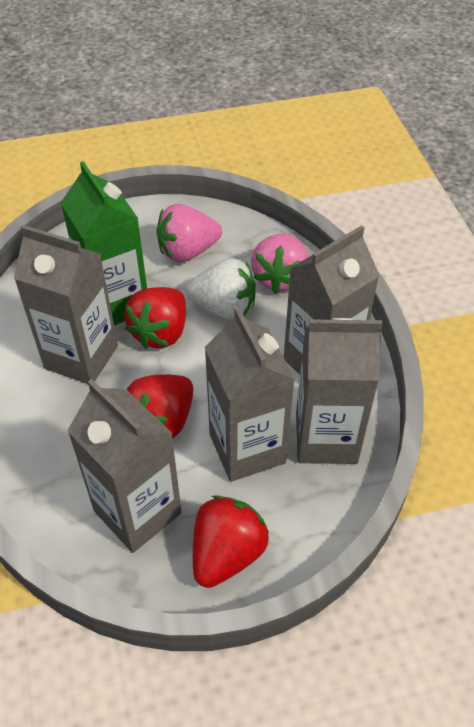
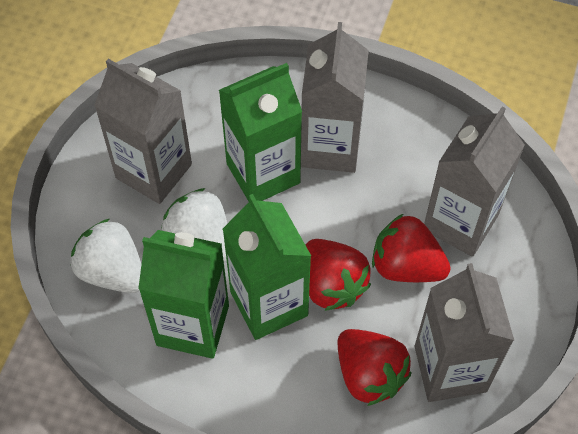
green carton: [61,161,147,325] = 1 -> [138,230,229,359] [219,63,302,201] [222,194,311,340] = 3
grey carton: [14,225,118,384] [67,379,182,553] [205,307,295,482] [284,225,380,375] [296,318,383,464] = 5 -> [94,59,192,204] [301,22,369,173] [415,263,514,402] [424,106,525,257] = 4
pink strawberry: [156,204,222,262] [251,234,309,294] = 2 -> none = 0
white strawberry: [186,259,256,320] = 1 -> [71,219,142,293] [161,188,227,262] = 2

